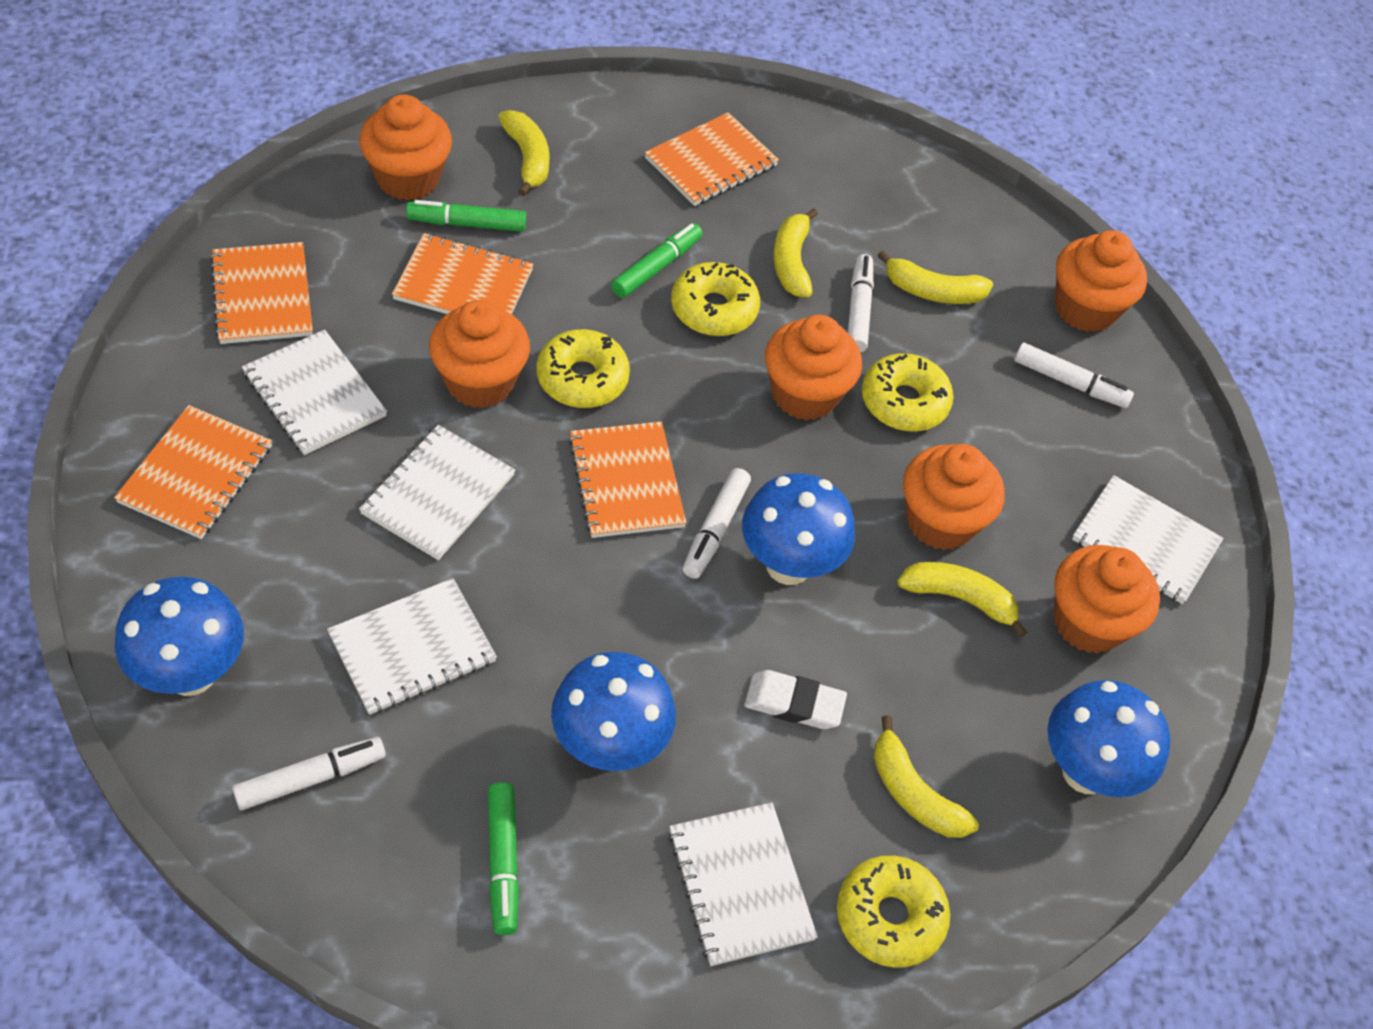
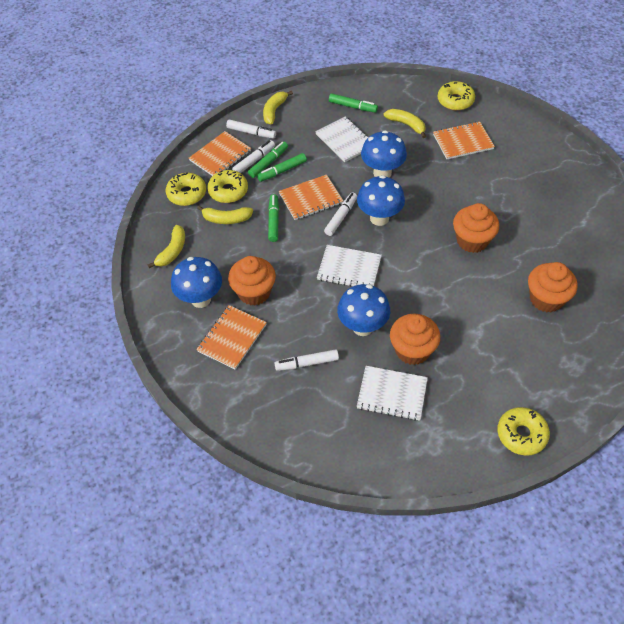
green marker: [406,200,526,232] [488,782,519,935] [611,223,702,298] = 3 -> [248,142,288,178] [257,153,307,182] [268,194,279,242] [329,93,378,113] = 4
orange cupcake: [359,94,452,201] [429,300,530,408] [765,315,862,421] [903,444,1005,550] [1054,545,1160,654] [1055,230,1147,332] = 6 -> [228,256,276,306] [390,314,440,365] [453,203,499,253] [528,262,578,312] = 4
orange notebook: [114,405,272,539] [210,242,313,344] [392,233,533,314] [568,422,686,538] [645,112,779,206] = 5 -> [189,131,251,176] [196,305,267,370] [279,175,343,220] [433,121,495,159] = 4
white eraser: [744,670,847,729] = 1 -> none = 0
white notebook: [242,329,387,455] [327,578,497,715] [359,425,515,560] [669,802,818,966] [1072,475,1224,604] = 5 -> [315,116,368,162] [317,245,382,287] [357,366,428,421] = 3
yellow banana: [498,110,550,196] [773,208,818,297] [874,715,979,838] [877,250,993,304] [897,562,1027,637] = 5 -> [148,225,185,268] [197,206,253,224] [263,91,293,125] [384,109,426,138] = 4

